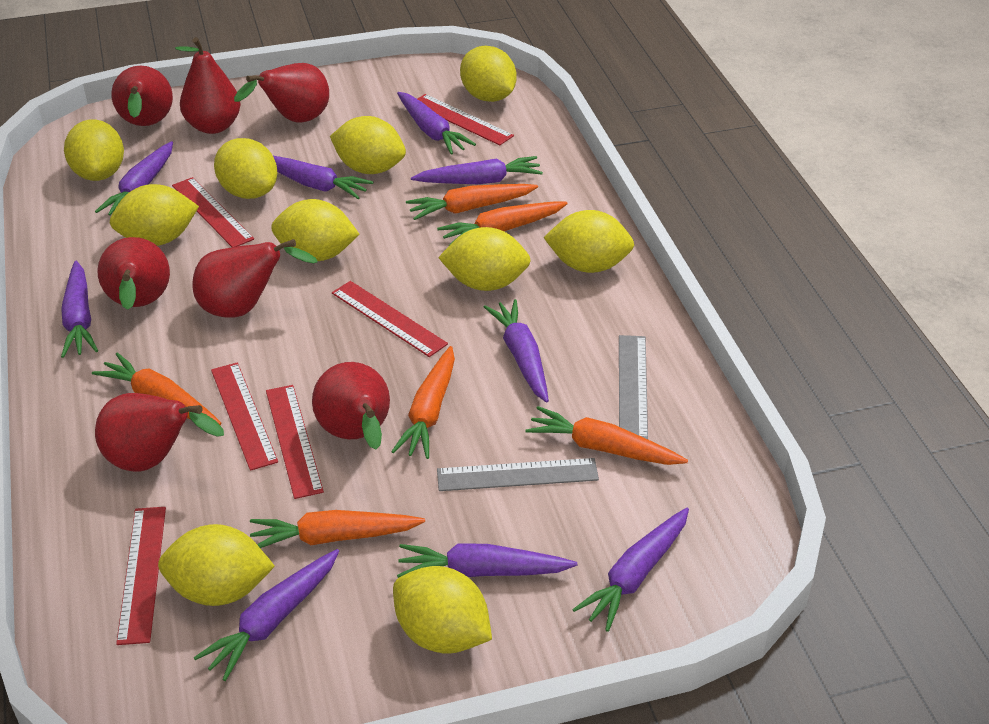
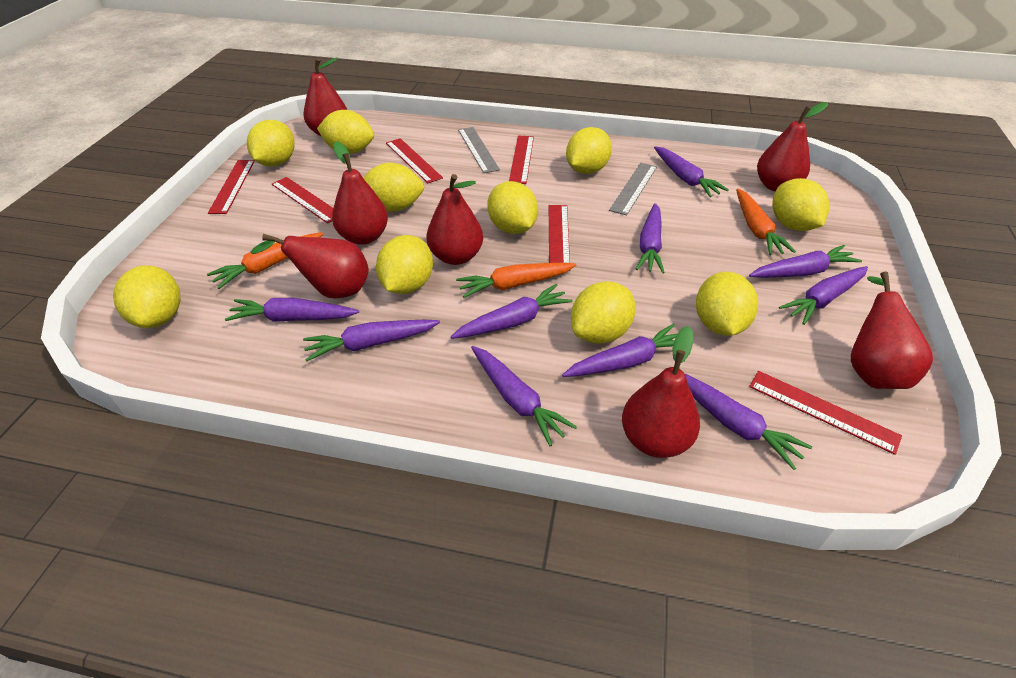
orange carrot: [92,352,221,425] [250,510,425,548] [391,346,455,459] [406,184,538,220] [437,201,568,246] [525,406,688,465] = 6 -> [207,232,323,289] [456,263,576,298] [736,189,796,255] = 3
purple carrot: [61,261,98,358] [95,141,173,216] [194,549,339,681] [273,156,373,199] [397,92,476,155] [397,544,577,578] [411,156,543,184] [484,299,549,403] [572,508,689,632] = 9 -> [225,298,359,322] [303,320,440,361] [451,284,573,339] [471,346,577,446] [562,324,677,377] [636,203,665,274] [654,146,729,197] [685,374,812,470] [749,245,862,278] [779,266,868,325] = 10

